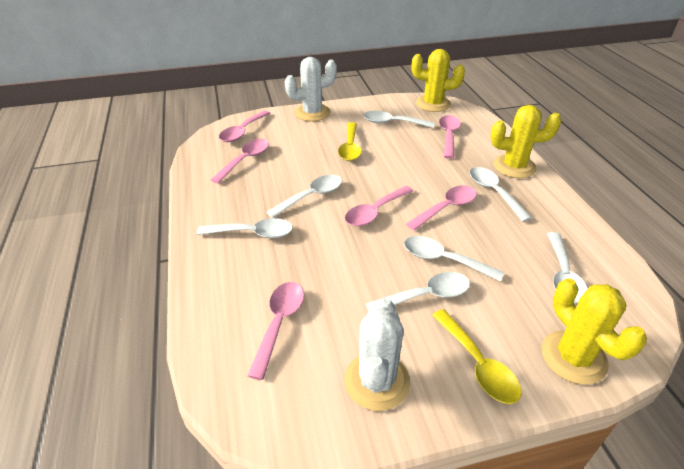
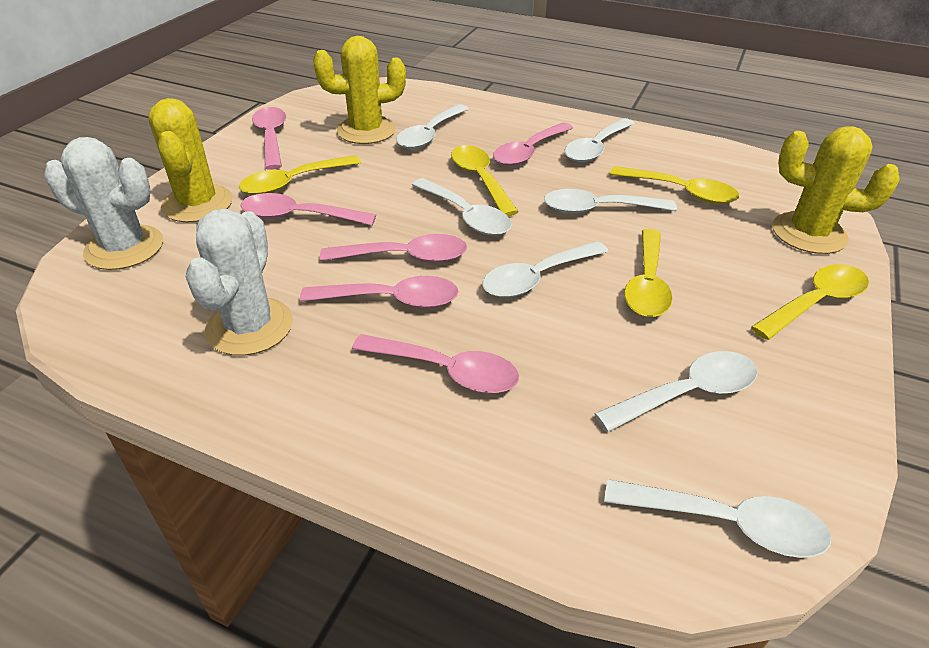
yellow spoon: [338,122,362,161] [432,309,522,404] = 2 -> [239,155,361,195] [451,145,518,216] [610,166,739,204] [624,229,673,317] [751,264,869,340] = 5

